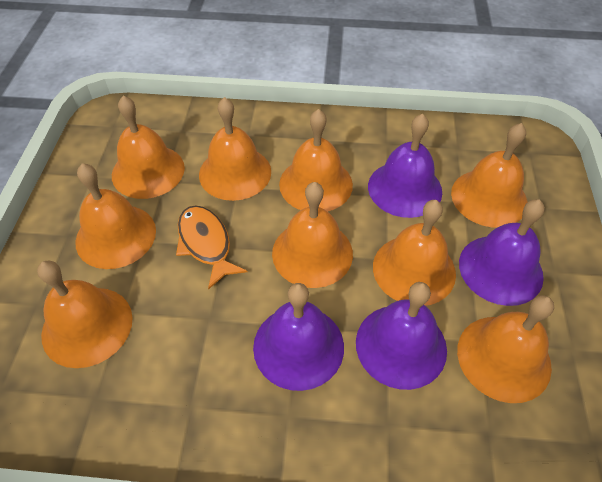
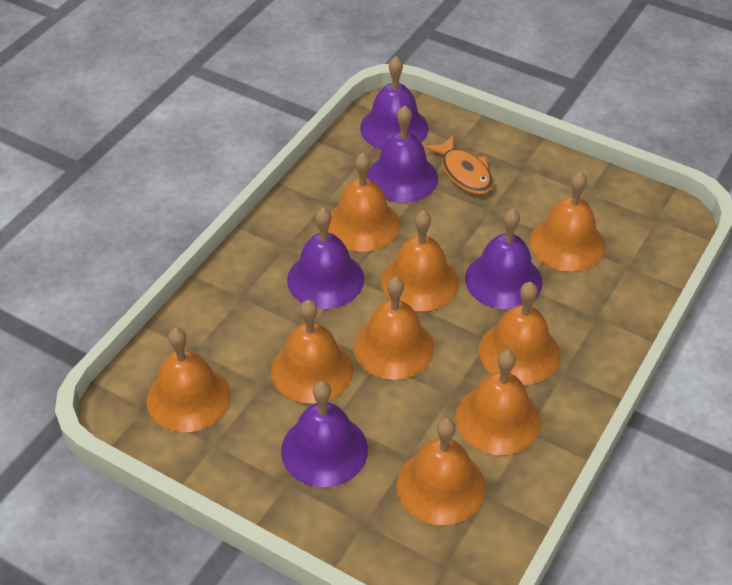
purple bell: [253,283,344,391] [356,282,447,390] [368,114,442,218] [459,199,545,306] = 4 -> [281,381,368,487] [287,208,364,309] [360,56,428,150] [367,106,438,203] [465,209,542,310] = 5

